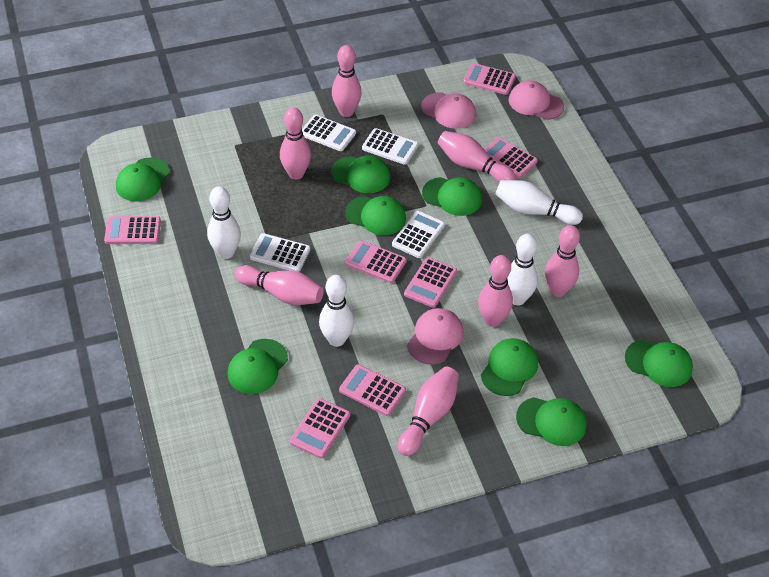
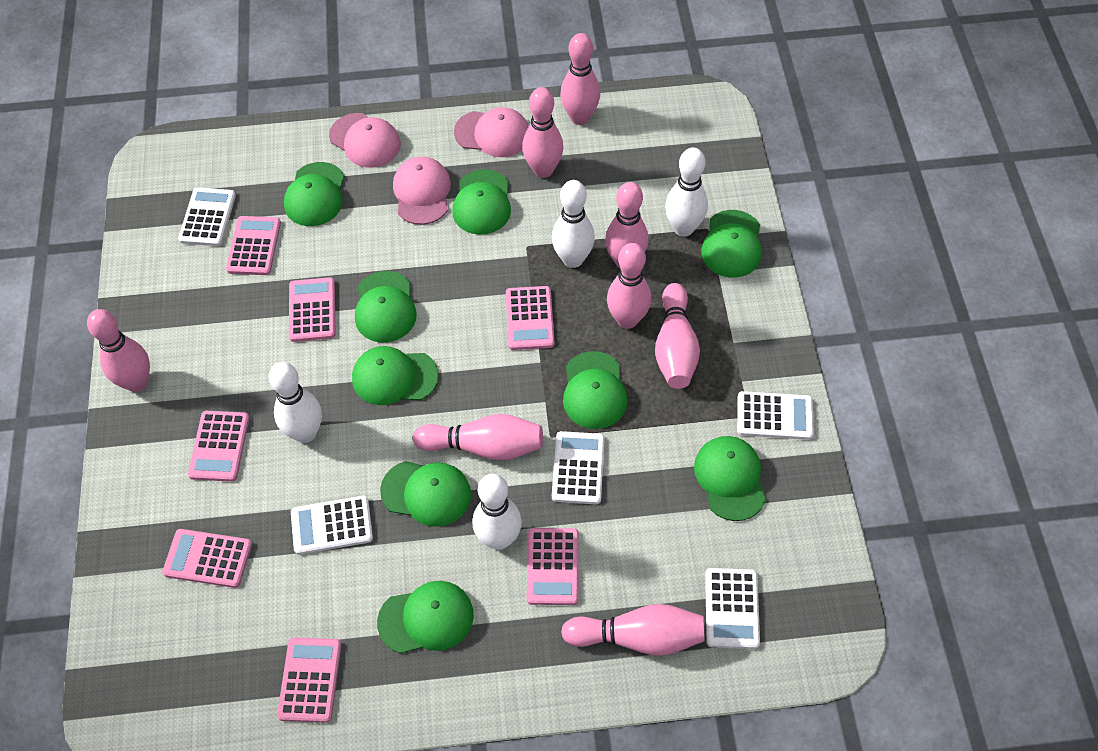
green cap: [116,157,170,202] [228,339,288,394] [331,156,390,193] [345,196,406,235] [422,177,482,216] [481,338,538,396] [516,397,587,446] [625,340,693,387] = 8 -> [284,162,345,226] [352,346,439,405] [355,271,417,342] [377,581,474,654] [380,461,471,527] [452,169,511,235] [563,351,627,429] [694,436,766,521] [701,210,762,278] = 9
pink bowling pin: [235,265,324,305] [280,107,311,180] [332,45,362,117] [398,367,459,456] [438,131,516,183] [478,255,513,327] [545,225,580,297] = 7 -> [87,309,150,392] [413,414,543,460] [522,87,563,178] [560,33,600,125] [561,604,705,656] [605,182,648,269] [607,243,651,329] [655,283,700,389] = 8
white calculator: [250,233,310,272] [302,115,356,151] [362,128,418,165] [392,211,445,258] = 4 -> [178,187,236,246] [291,495,373,555] [552,431,605,504] [705,568,760,649] [737,391,814,440] = 5

